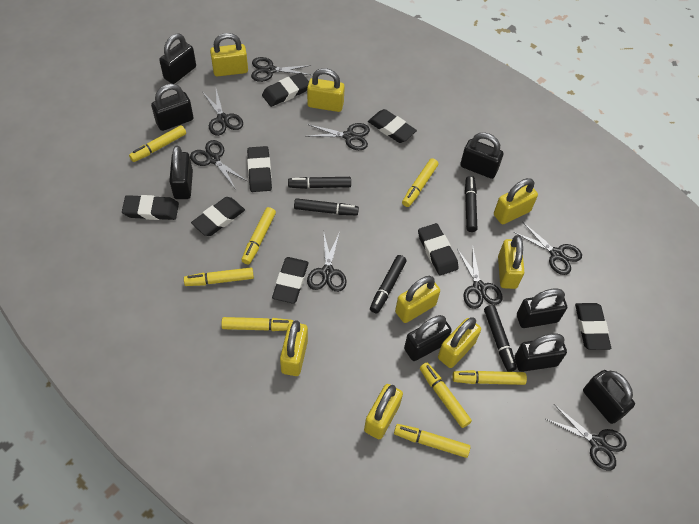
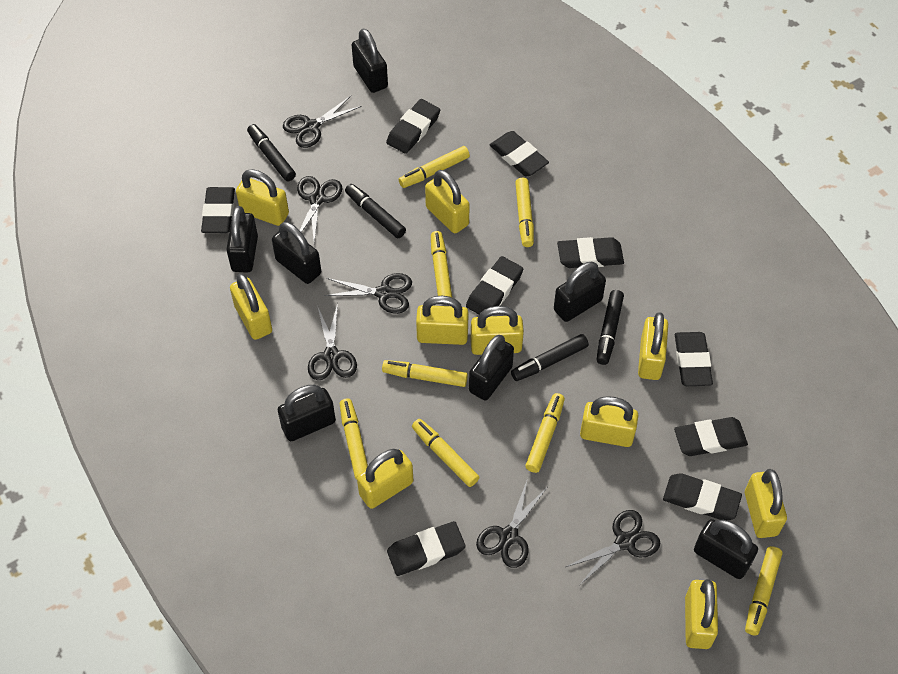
black eraser: [122,195,179,220] [191,197,245,236] [247,146,272,192] [262,73,309,107] [272,257,309,304] [368,109,417,143] [418,223,459,276] [575,303,611,350] = 8 -> [201,187,235,233] [386,99,440,154] [387,521,466,576] [466,256,523,314] [490,131,549,177] [557,237,624,268] [663,473,742,520] [674,417,748,456] [675,332,713,386] = 9
black marker: [288,177,351,189] [294,198,359,215] [370,255,407,314] [465,176,477,232] [484,305,517,372] = 5 -> [247,124,296,181] [345,184,406,238] [511,334,589,381] [597,290,624,365] = 4
black padlock: [151,84,193,131] [159,33,196,84] [169,146,193,199] [404,315,452,361] [460,132,503,179] [514,333,567,372] [517,288,567,328] [583,370,635,424] = 8 -> [226,206,258,273] [272,222,321,284] [278,385,336,441] [352,28,388,93] [469,335,514,401] [554,262,606,322] [694,519,758,579] = 7
black scissors: [190,140,248,188] [203,89,243,136] [251,57,311,82] [305,123,370,150] [307,232,347,292] [457,248,503,309] [513,222,582,275] [546,404,627,471] = 8 -> [283,96,362,148] [297,176,342,242] [308,303,357,380] [324,273,412,314] [476,478,547,568] [566,510,660,585] = 6
yellow padlock: [210,33,248,77] [280,320,308,376] [307,68,345,112] [364,384,403,439] [395,276,440,323] [438,317,481,368] [494,178,538,224] [498,235,524,289] = 8 -> [230,273,272,340] [236,169,289,226] [357,449,413,509] [416,296,469,345] [425,170,470,233] [471,306,524,355] [580,396,638,447] [638,312,668,380] [685,579,718,649] [745,469,787,538] = 10

